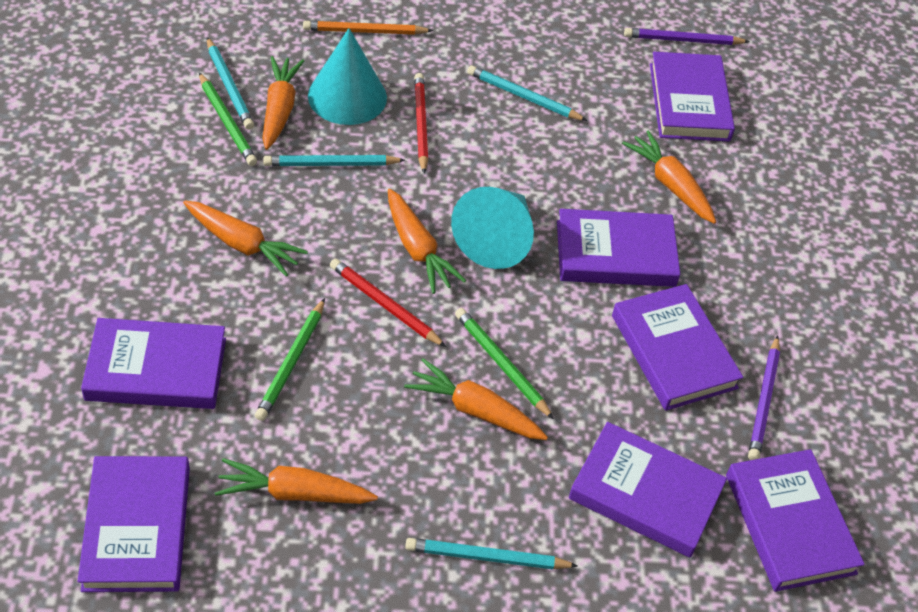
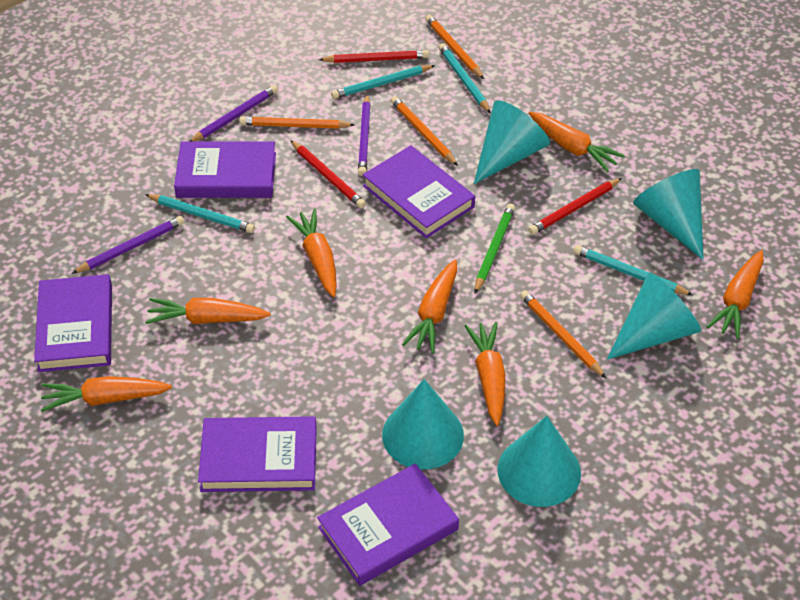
green pencil: [199,72,257,166] [255,298,325,421] [455,308,554,419] = 3 -> [475,204,515,294] = 1
orange carrot: [183,201,308,277] [215,458,378,504] [262,56,304,150] [388,189,466,294] [404,358,548,440] [622,130,716,224] = 6 -> [41,376,172,412] [145,298,271,324] [286,209,337,297] [402,260,457,354] [464,322,505,426] [529,112,625,172] [707,250,764,339] = 7
orange pencil: [303,21,433,35] = 1 -> [239,117,355,129] [391,96,458,166] [425,15,484,79] [520,290,606,378] = 4
purple book: [78,456,190,592] [81,318,226,409] [557,209,680,287] [569,422,727,558] [612,284,743,411] [650,52,735,142] [726,449,865,592] = 7 -> [34,274,112,372] [174,141,276,198] [198,416,317,492] [317,463,459,586] [363,145,475,238] = 5
purple pencil: [624,28,750,45] [748,335,780,460] = 2 -> [71,216,184,274] [190,85,278,141] [358,94,371,176] = 3
red pencil: [330,259,446,347] [414,73,428,174] = 2 -> [290,140,366,208] [318,50,429,63] [528,178,622,235] = 3
turquoise cone: [308,28,387,125] [451,187,534,269] = 2 -> [382,379,464,469] [474,100,550,184] [497,416,581,507] [607,272,701,360] [633,169,704,260] = 5

